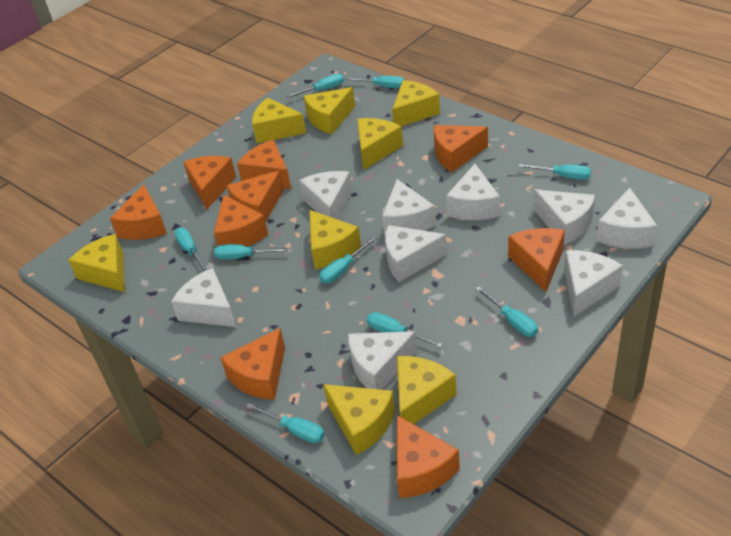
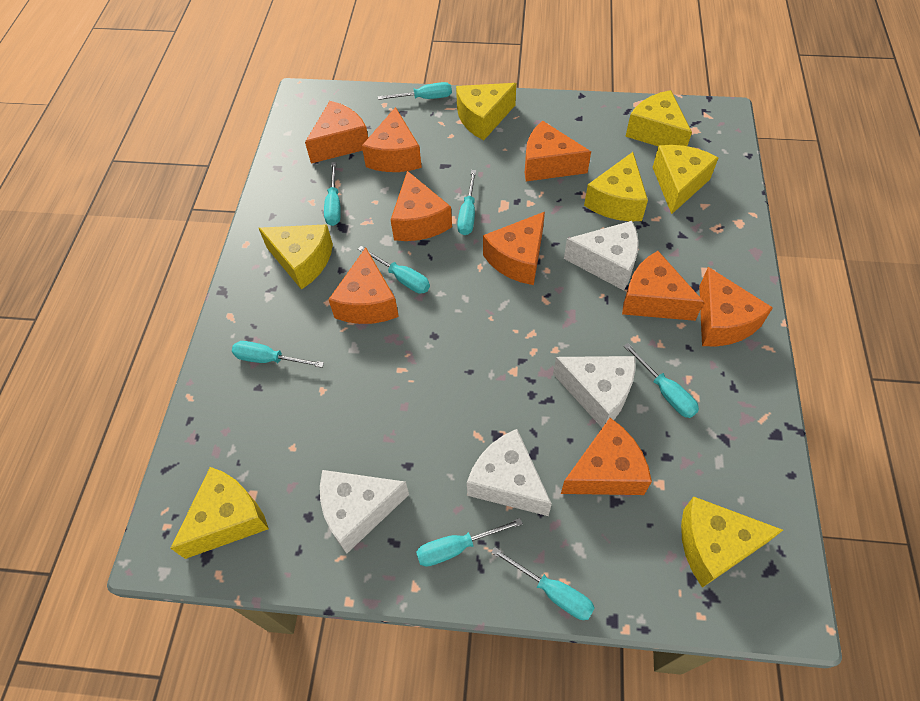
turquoise screwdriver: [174,228,207,272] [214,244,289,259] [246,403,325,443] [286,74,344,98] [319,236,377,283] [345,76,405,88] [367,312,443,348] [475,286,538,337] [518,164,591,180] = 9 -> [232,341,324,368] [324,162,341,226] [358,246,430,294] [378,82,452,100] [416,518,523,567] [457,170,476,235] [491,547,595,620] [624,343,699,418] = 8
white cheese: [171,268,236,327] [299,171,352,220] [348,331,417,390] [382,179,436,236] [385,225,447,282] [446,164,500,220] [534,190,595,245] [564,250,623,317] [596,188,657,249] = 9 -> [320,470,409,554] [467,429,552,516] [553,356,636,428] [564,221,639,290] = 4
yellow cheese: [68,234,125,292] [252,98,306,143] [304,87,355,134] [309,210,361,269] [323,384,395,455] [357,118,403,170] [392,80,440,126] [397,356,457,424] = 8 -> [170,467,269,559] [259,224,333,290] [456,83,516,140] [584,152,648,221] [625,90,692,146] [652,145,718,214] [681,497,783,588] = 7

